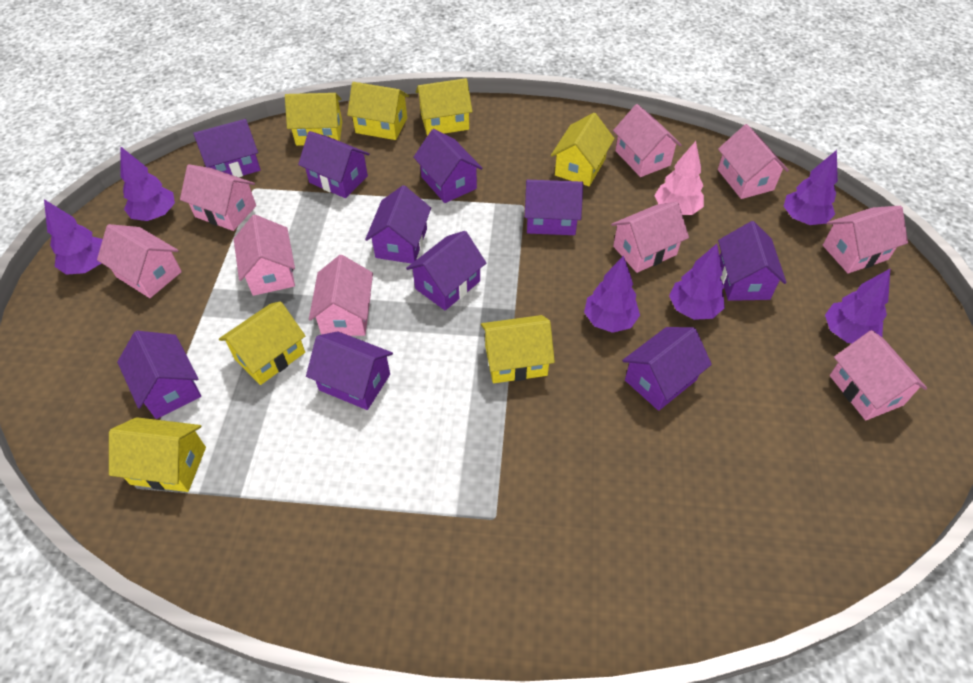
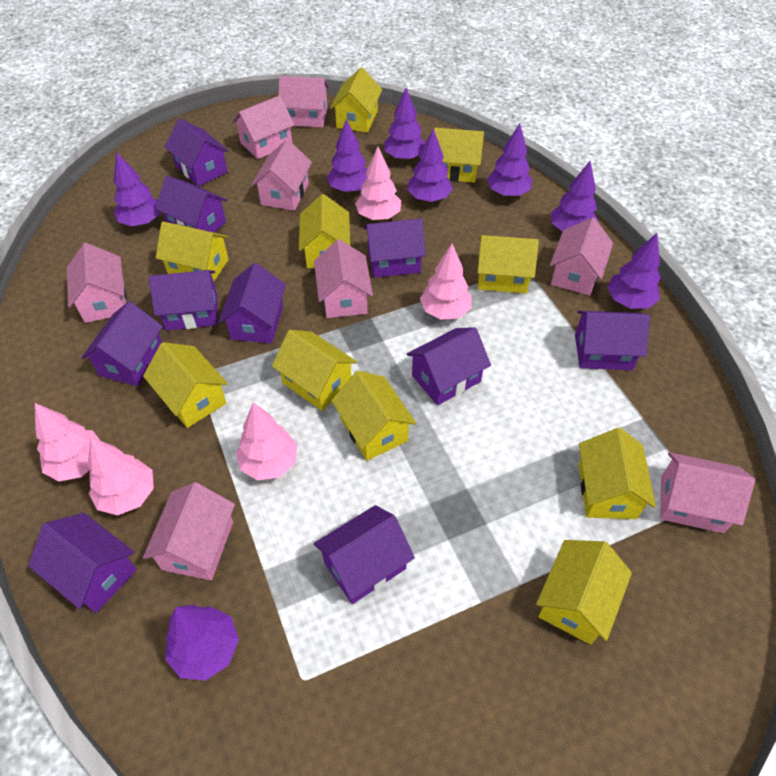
pink house: [97,224,182,298] [180,164,256,231] [234,215,295,296] [309,255,373,336] [611,202,689,273] [613,104,682,177] [718,124,789,199] [823,206,908,273] [830,330,927,420] = 9 -> [67,243,127,323] [143,482,235,580] [232,96,294,159] [251,139,312,211] [278,76,329,128] [314,239,373,318] [550,217,613,296] [660,452,755,533] = 8
pink tree: [654,141,704,215] = 1 -> [35,403,101,481] [88,437,154,515] [236,402,298,480] [355,147,401,220] [420,243,472,320] = 5
purple tree: [44,199,103,275] [121,147,175,221] [584,255,640,333] [669,244,725,320] [783,150,838,225] [825,269,890,343] = 6 -> [114,152,160,226] [165,604,239,681] [327,119,367,193] [384,88,425,161] [407,128,453,202] [487,123,532,197] [551,161,599,232] [607,233,661,309] = 8
yellow house: [109,417,206,492] [219,301,305,385] [285,93,342,146] [347,82,409,140] [416,78,473,136] [481,315,555,383] [551,113,615,186] = 7 -> [143,342,228,428] [156,222,229,282] [272,330,357,411] [299,194,350,268] [330,68,382,133] [331,370,416,461] [434,128,484,183] [477,235,539,293] [536,540,632,645] [579,428,656,519] = 10

